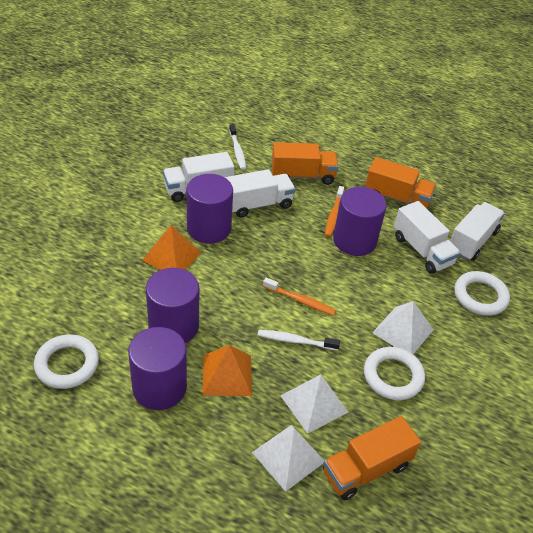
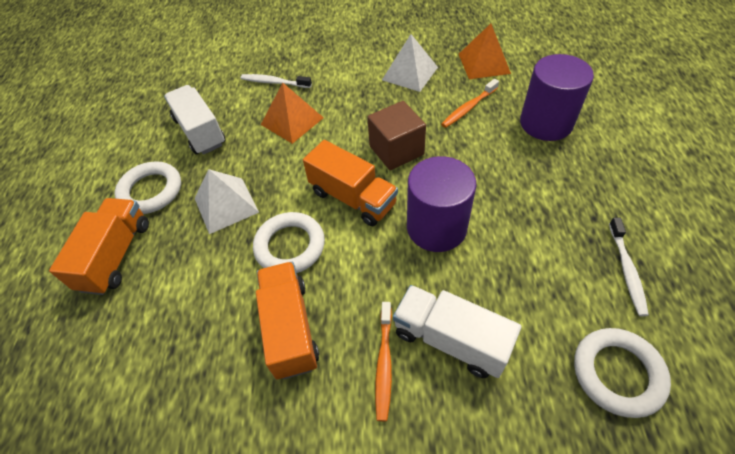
brown cube: none = 0 -> [367,101,426,170] = 1
purple cylinder: [128,327,187,410] [146,268,199,343] [187,174,233,244] [333,187,387,256] = 4 -> [407,156,476,252] [520,54,594,141] = 2
white pyramid: [252,425,324,492] [281,374,348,434] [372,301,433,354] = 3 -> [195,169,259,234] [382,34,438,92] = 2
white truck: [163,152,234,202] [225,169,296,218] [394,201,461,274] [450,202,505,261] = 4 -> [164,85,226,155] [393,285,521,378] = 2

